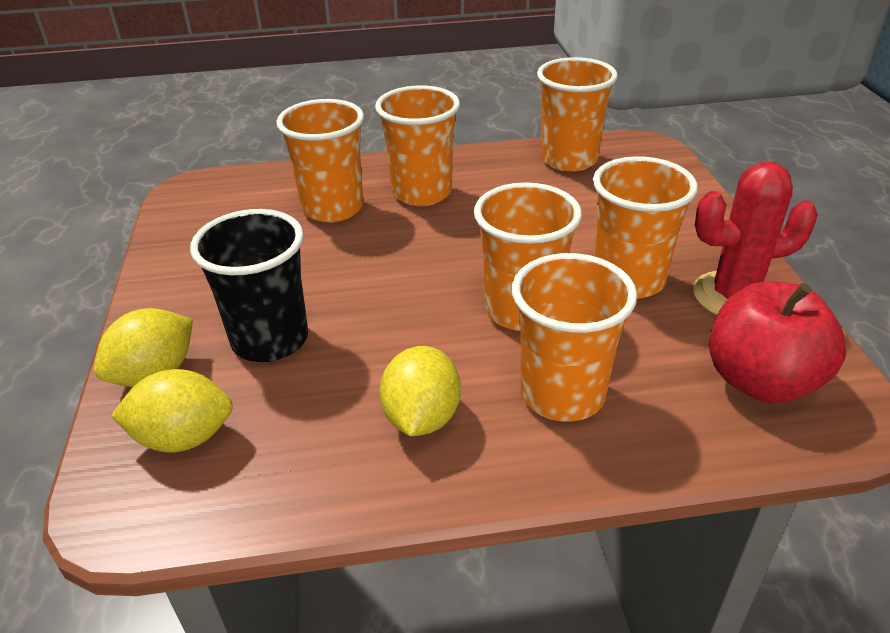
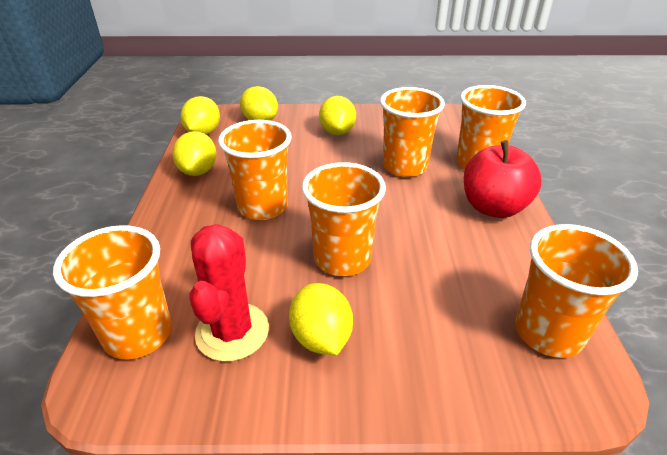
black cup: [190,209,308,362] = 1 -> none = 0
yellow lemon: [94,308,193,387] [111,369,233,453] [380,346,461,436] = 3 -> [172,131,216,176] [181,96,220,135] [240,86,278,121] [289,283,353,355] [319,96,356,135] = 5

